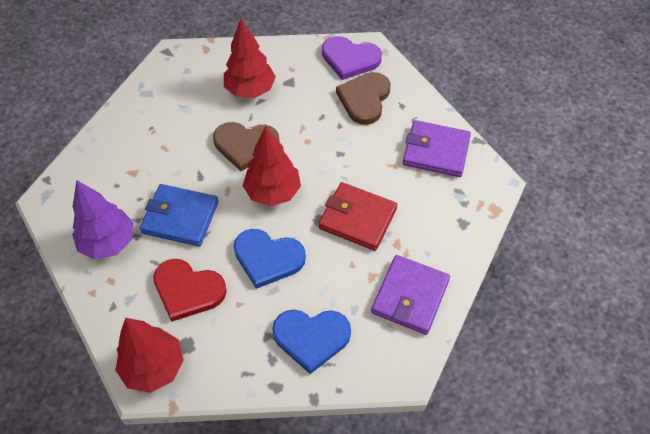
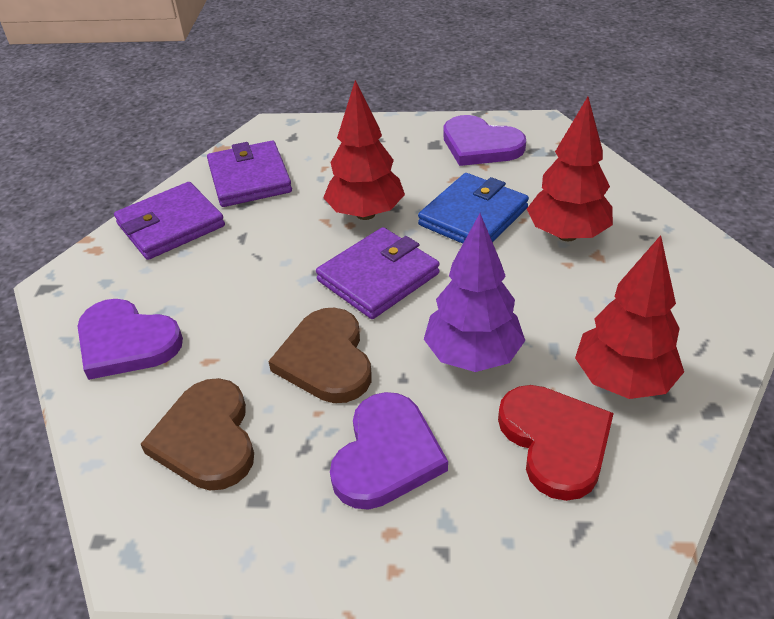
blue heart: [234,229,306,289] [272,309,351,374] = 2 -> none = 0
purple heart: [322,36,382,80] = 1 -> [78,299,183,380] [330,392,448,510] [443,115,526,166] = 3
purple wallet: [371,255,450,335] [403,120,471,177] = 2 -> [114,182,225,260] [207,141,292,207] [316,227,440,319] = 3
red wallet: [318,182,397,251] = 1 -> none = 0

